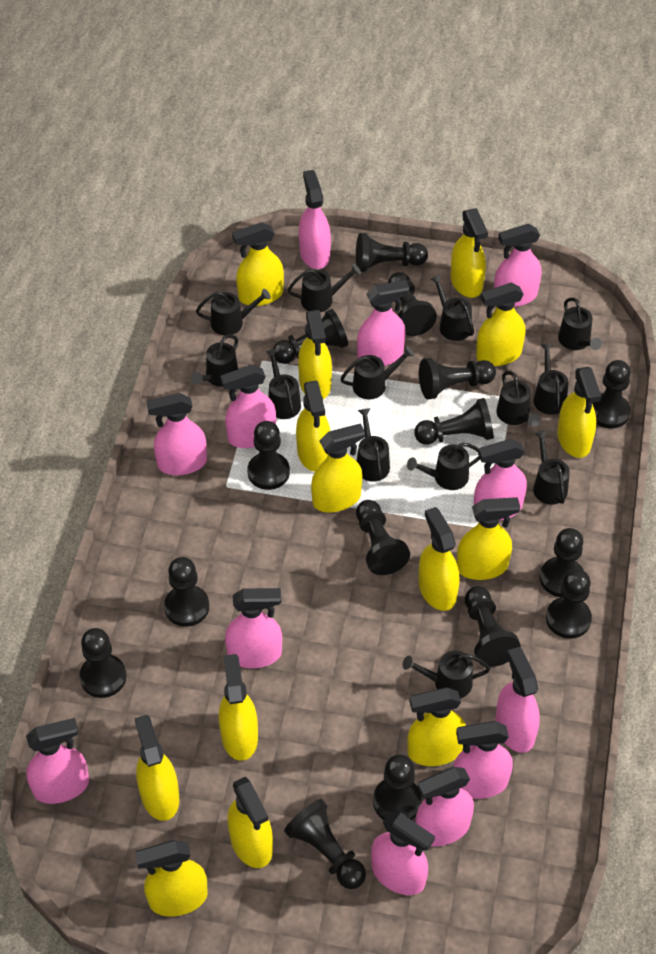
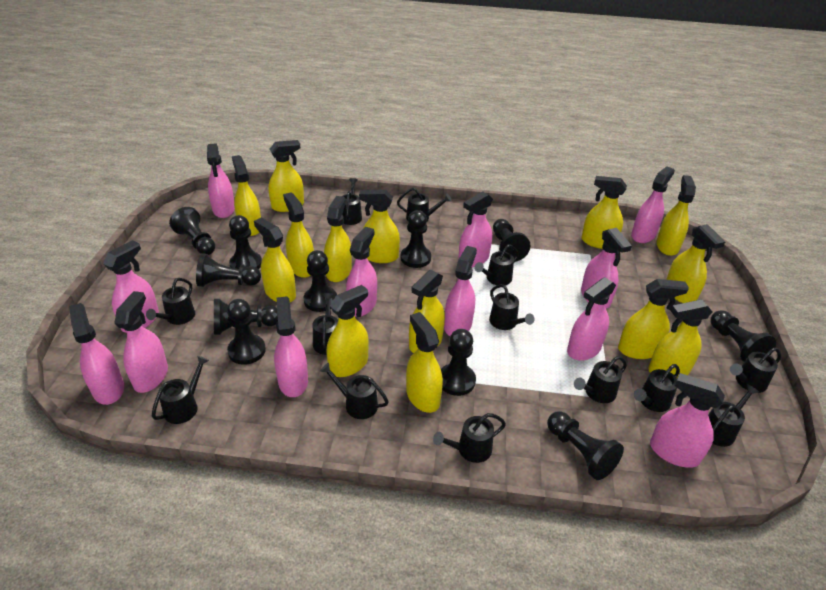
black pawn: [80,628,126,698] [164,557,209,627] [247,421,290,490] [273,309,348,364] [284,799,366,889] [356,233,428,272] [356,500,410,575] [373,754,422,820] [388,272,437,336] [414,398,494,445] [419,358,496,399] [465,586,521,667] [540,528,584,597] [546,569,592,639] [592,360,631,429] = 15 -> [169,207,215,255] [196,253,261,287] [214,299,278,335] [227,299,266,365] [229,215,262,270] [303,250,337,312] [401,210,431,268] [441,329,476,396] [493,219,531,262] [547,411,624,480] [710,310,776,362] = 11

